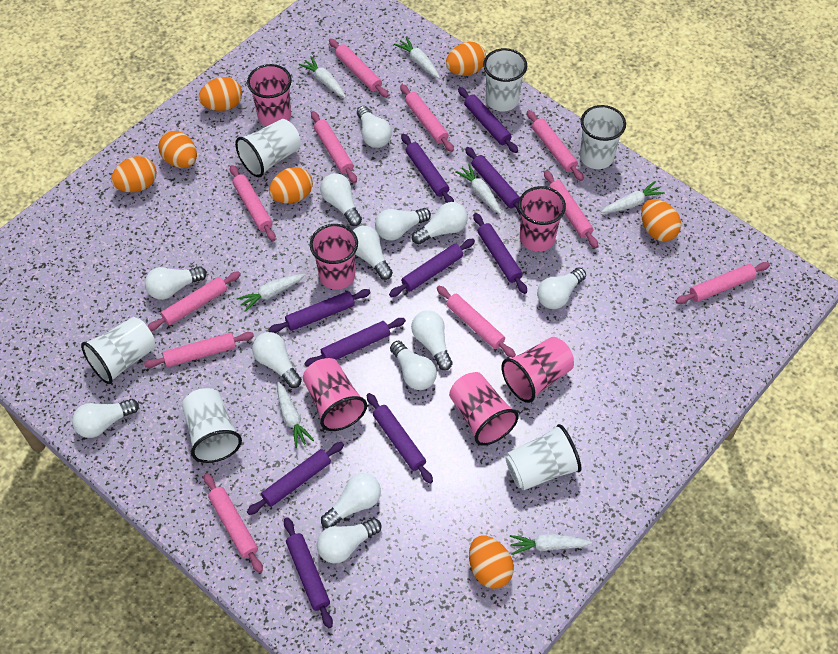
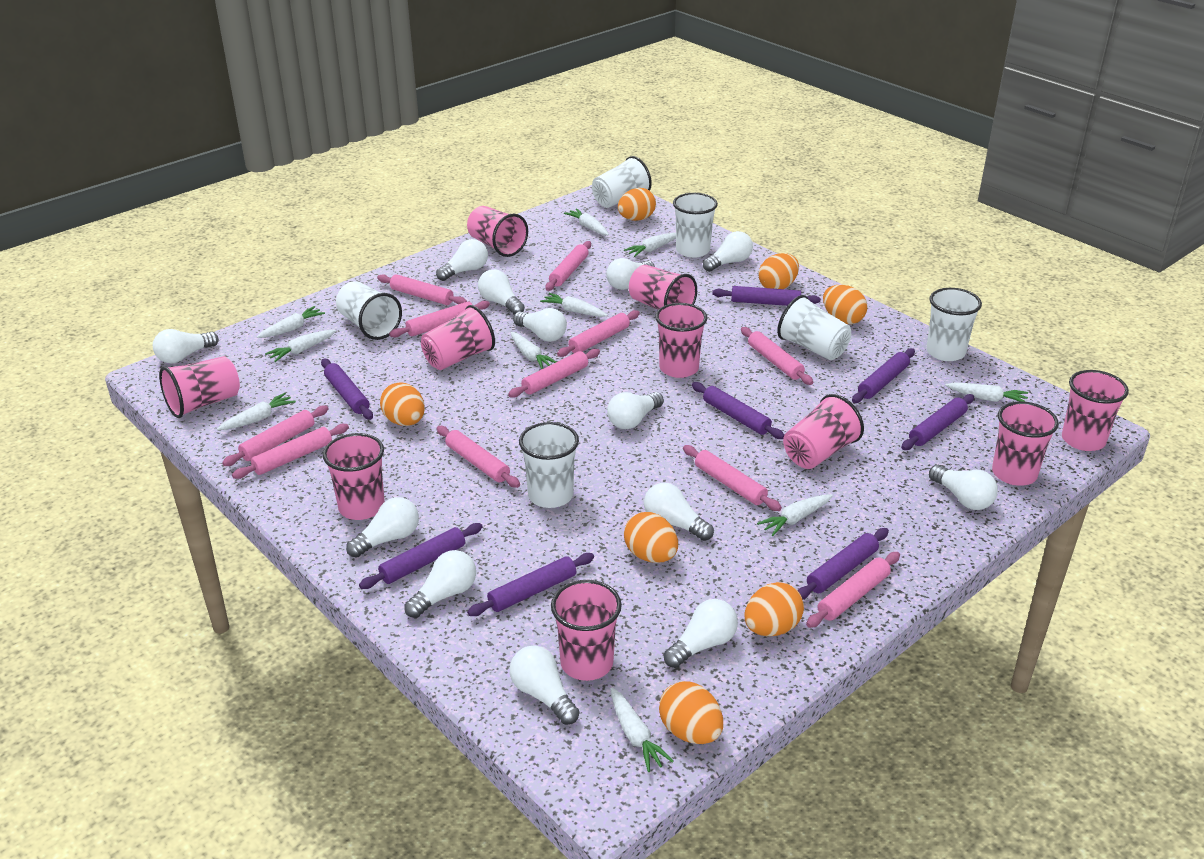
pink cup: [247,64,292,126] [303,358,367,431] [310,224,358,290] [449,372,519,446] [501,337,574,403] [518,186,566,252] = 6 -> [159,356,240,418] [323,433,385,520] [421,305,495,370] [467,206,528,257] [551,580,622,681] [629,265,697,310] [655,303,707,378] [783,394,864,469] [992,401,1059,486] [1062,370,1129,451] = 10
purple rolling pin: [247,442,344,515] [268,289,371,333] [284,517,333,628] [304,318,406,367] [367,393,433,484] [389,239,475,297] [401,134,454,203] [458,87,518,153] [465,147,521,216] [473,213,527,294] = 10 -> [321,359,373,420] [359,523,482,589] [467,553,594,616] [692,382,784,439] [712,286,821,306] [797,528,889,599] [852,348,915,403] [901,394,974,450] = 8
white carrot: [236,274,305,312] [277,382,314,448] [299,56,346,98] [394,37,440,79] [455,164,502,214] [510,534,592,555] [601,181,665,213] = 7 -> [217,393,296,430] [257,306,325,338] [265,330,336,362] [510,332,556,369] [540,293,607,317] [564,208,609,235] [611,688,674,772] [624,233,676,257] [757,494,833,536] [945,382,1028,402] = 10

